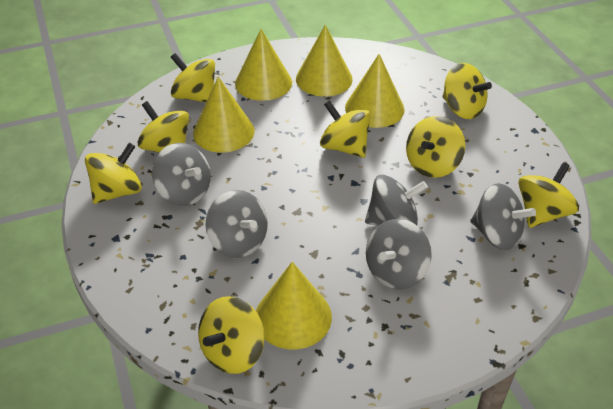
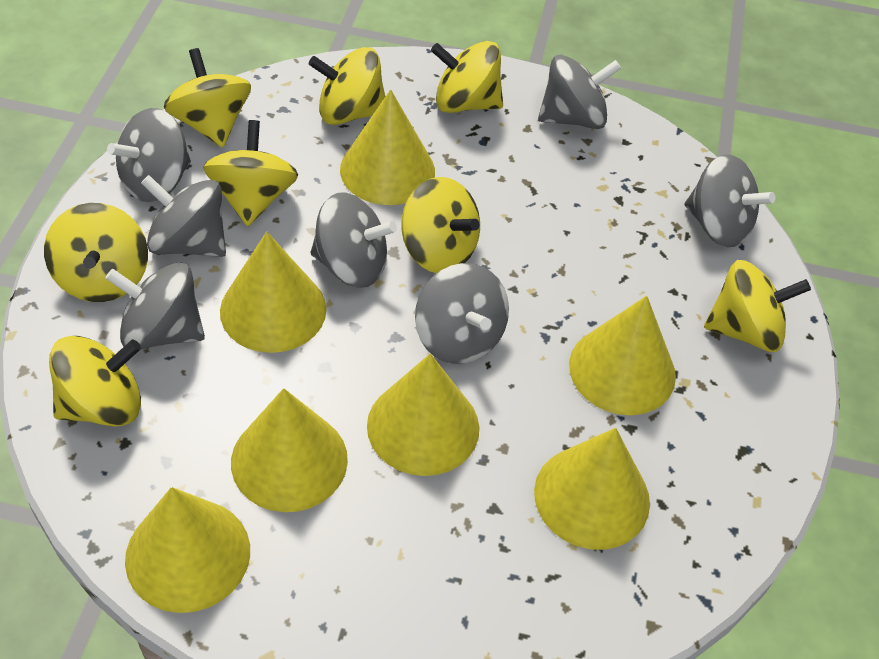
grey spinning top: [152,143,211,206] [206,190,268,258] [365,175,428,226] [366,219,432,289] [470,183,536,250] = 5 -> [105,262,205,349] [107,108,191,202] [141,175,226,257] [311,193,397,288] [415,263,509,364] [538,55,621,129] [685,154,775,247] = 7
yellow cone: [193,77,255,152] [235,29,292,101] [256,262,332,349] [296,25,353,96] [345,54,404,128] = 5 -> [125,487,250,613] [220,232,327,353] [231,388,348,512] [340,89,435,205] [367,353,480,476] [534,428,650,550] [569,296,676,415] = 7

